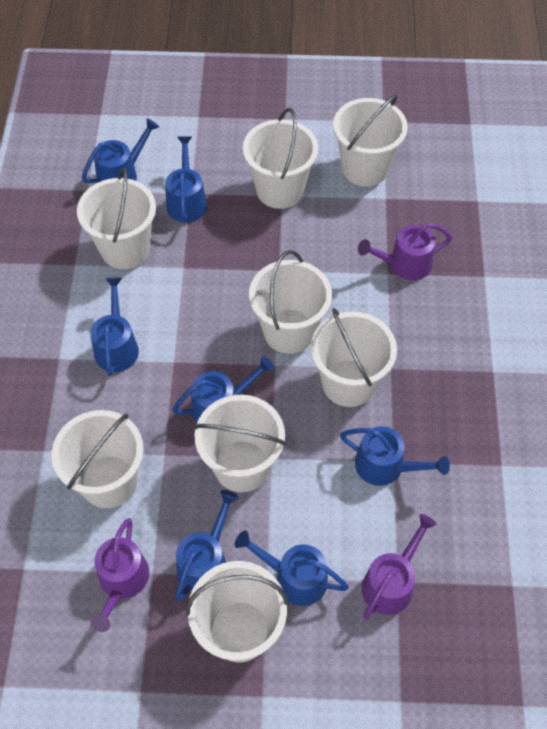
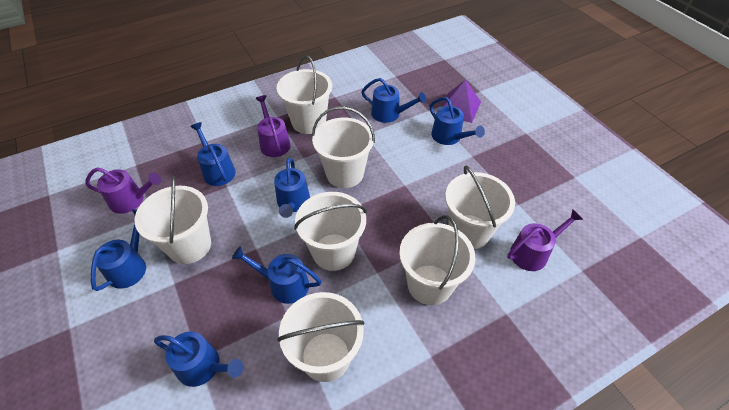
purple pyramid: none = 0 -> [441,80,481,123] = 1
white bucket: [52,410,144,508] [77,168,156,269] [186,561,289,662] [194,395,286,492] [243,108,318,209] [249,250,332,354] [311,308,397,407] [333,94,408,186] = 8 -> [135,176,211,264] [277,56,332,134] [277,292,365,382] [294,192,367,271] [312,106,375,188] [399,216,475,305] [445,165,515,249] = 7

